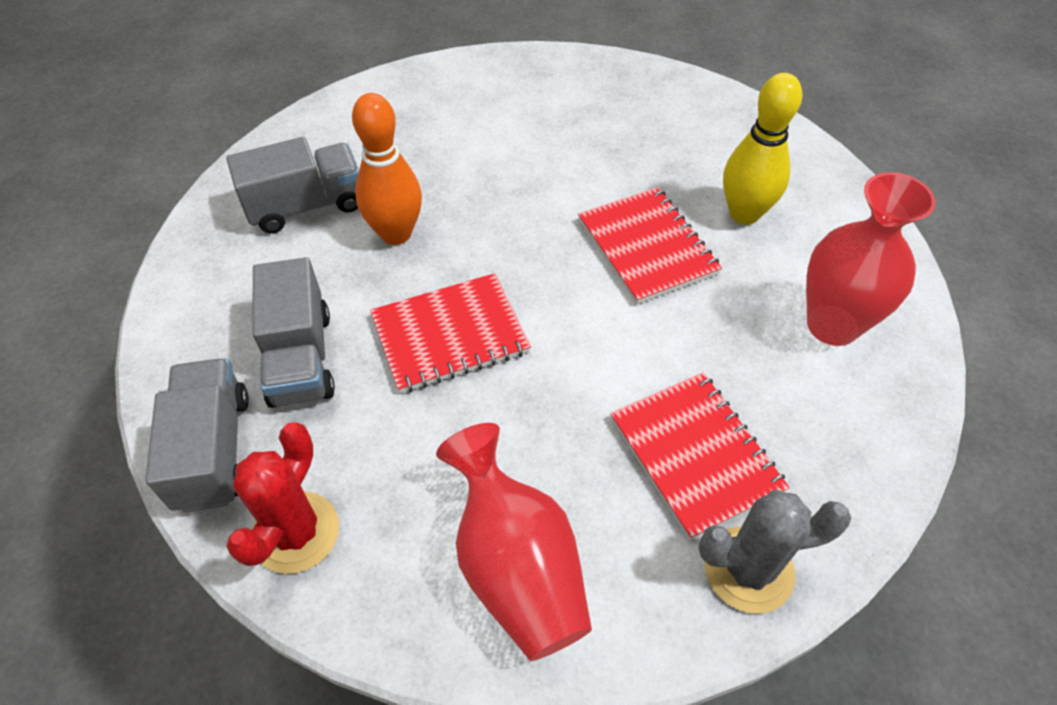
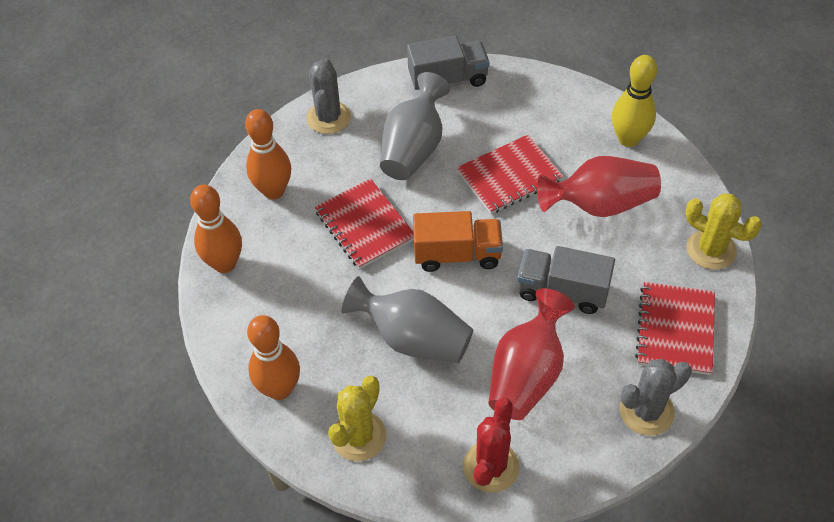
grey cactus: [698,490,851,614] = 1 -> [306,58,351,134] [620,359,692,436] = 2
grey truck: [145,358,249,513] [226,137,359,233] [252,257,335,408] = 3 -> [407,35,490,90] [517,246,615,314] = 2
grey vase: none = 0 -> [341,276,473,363] [380,72,450,180] = 2
orange bowling pin: [352,93,422,245] = 1 -> [190,184,242,273] [245,109,291,199] [247,315,300,400] = 3
orange truck: none = 0 -> [413,211,503,272] = 1
yellow cactus: none = 0 -> [328,376,386,461] [685,193,762,270] = 2

